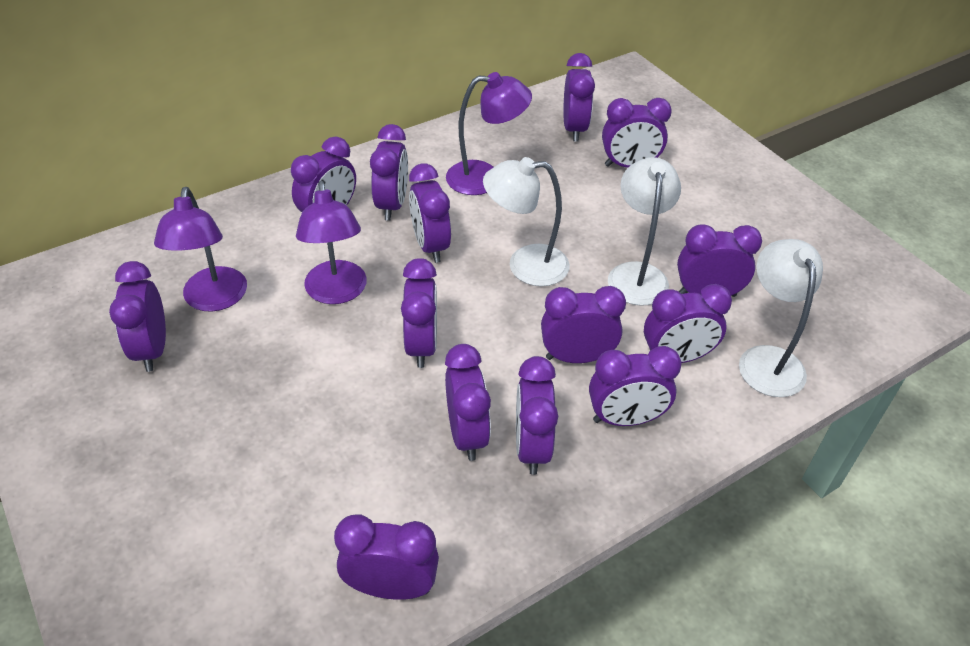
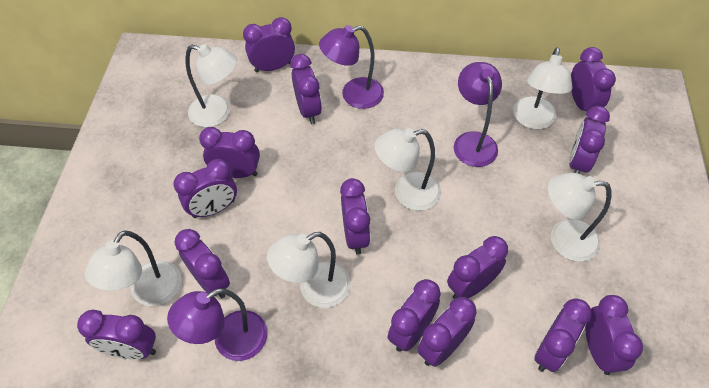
white lamp: [483,157,570,286] [608,157,681,306] [739,239,823,397] = 3 -> [85,230,182,306] [185,44,237,127] [267,232,351,308] [375,128,441,211] [513,47,572,129] [548,173,612,262] = 6

